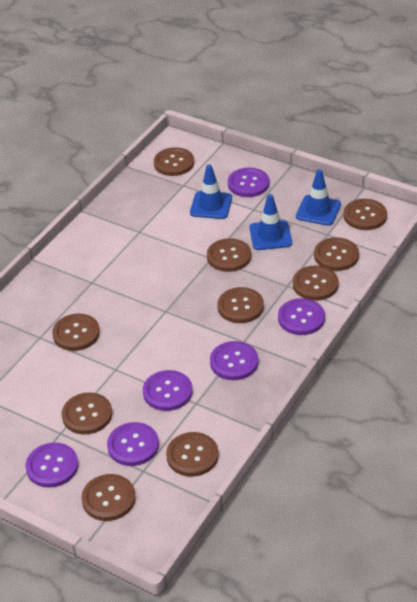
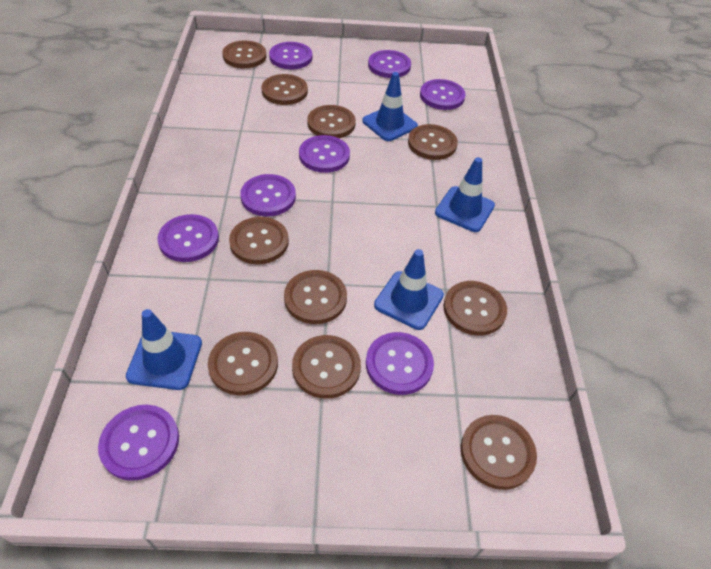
blue traffic cone: [190,165,232,219] [249,194,292,250] [296,169,341,226] = 3 -> [126,309,202,390] [362,72,418,141] [374,249,444,330] [435,157,495,232] = 4
purple button: [26,443,78,488] [107,422,159,466] [143,370,192,411] [210,341,259,380] [228,168,269,197] [278,298,325,335] = 6 -> [98,405,179,481] [157,214,219,262] [240,174,296,216] [269,42,312,70] [299,135,350,173] [366,332,434,395] [368,50,411,78] [420,79,466,110] = 8

